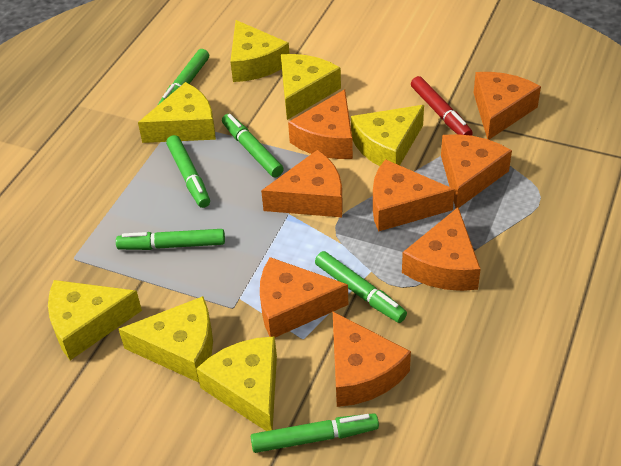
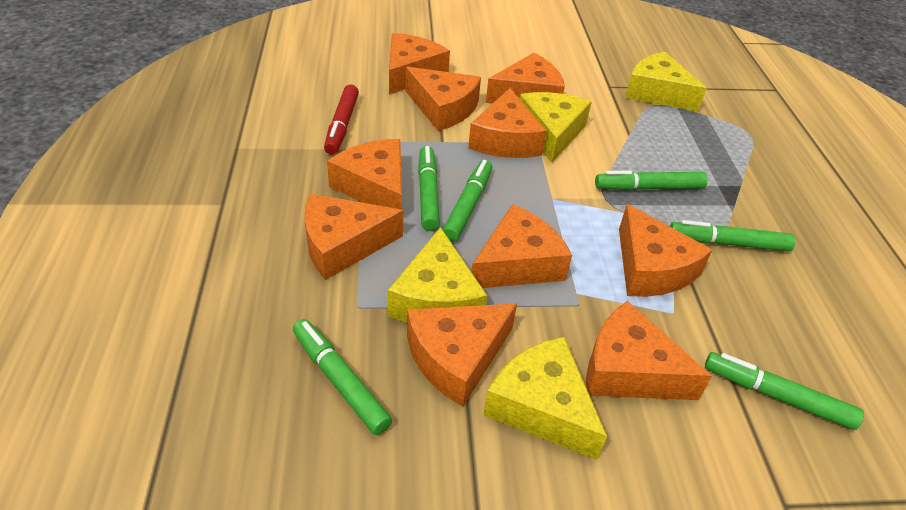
orange cheese: [260,257,348,337] [261,150,343,217] [288,89,353,159] [333,312,411,407] [373,159,455,232] [402,207,481,291] [441,134,512,208] [474,72,541,140] = 8 -> [304,194,403,280] [327,139,402,210] [389,33,450,95] [406,67,481,131] [407,303,517,407] [468,88,546,158] [472,204,572,288] [486,53,565,104] [586,301,712,400] [619,204,712,297] = 10
yellow cheese: [48,280,142,360] [119,296,213,382] [138,82,216,143] [196,336,277,431] [230,20,289,82] [281,54,341,120] [351,105,424,166] = 7 -> [388,227,487,323] [483,337,607,460] [519,92,591,163] [625,51,707,112] = 4

